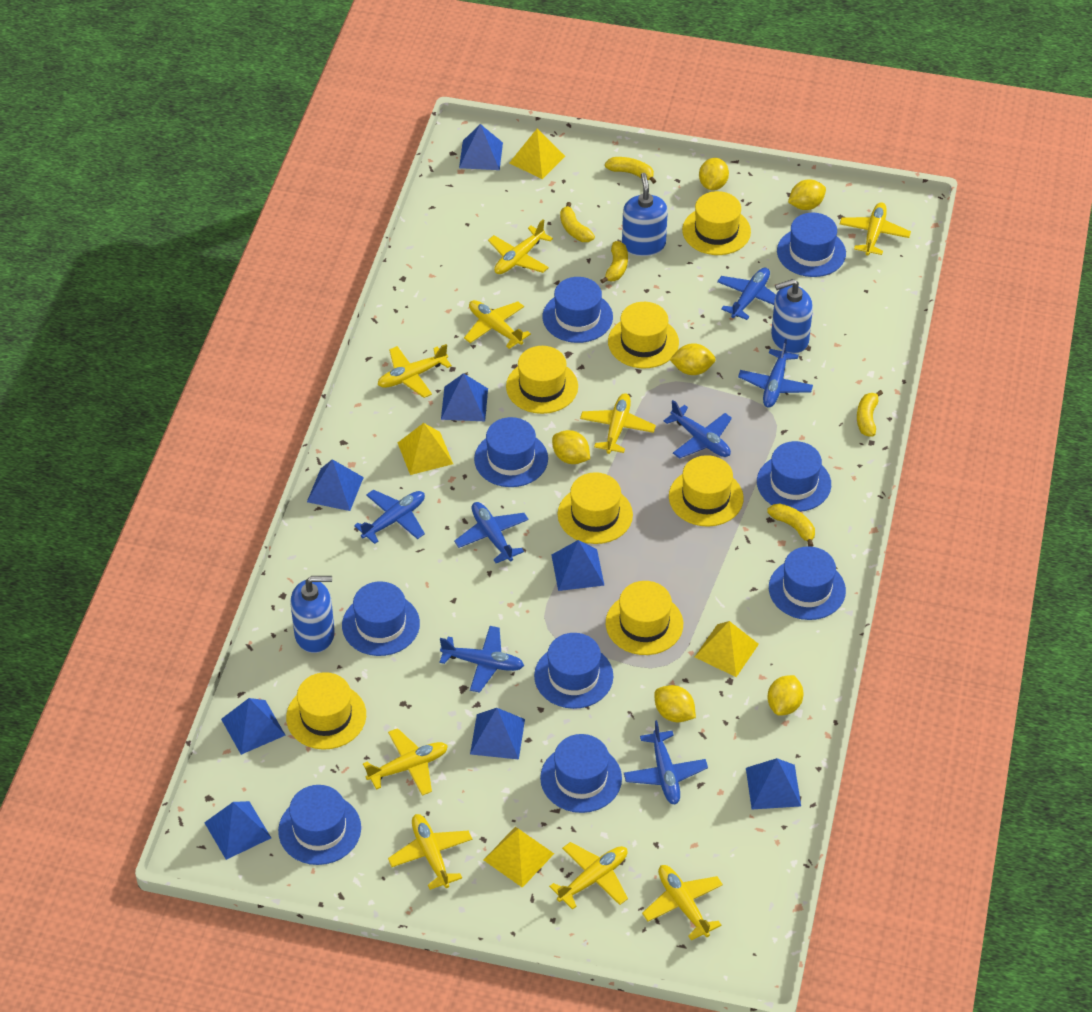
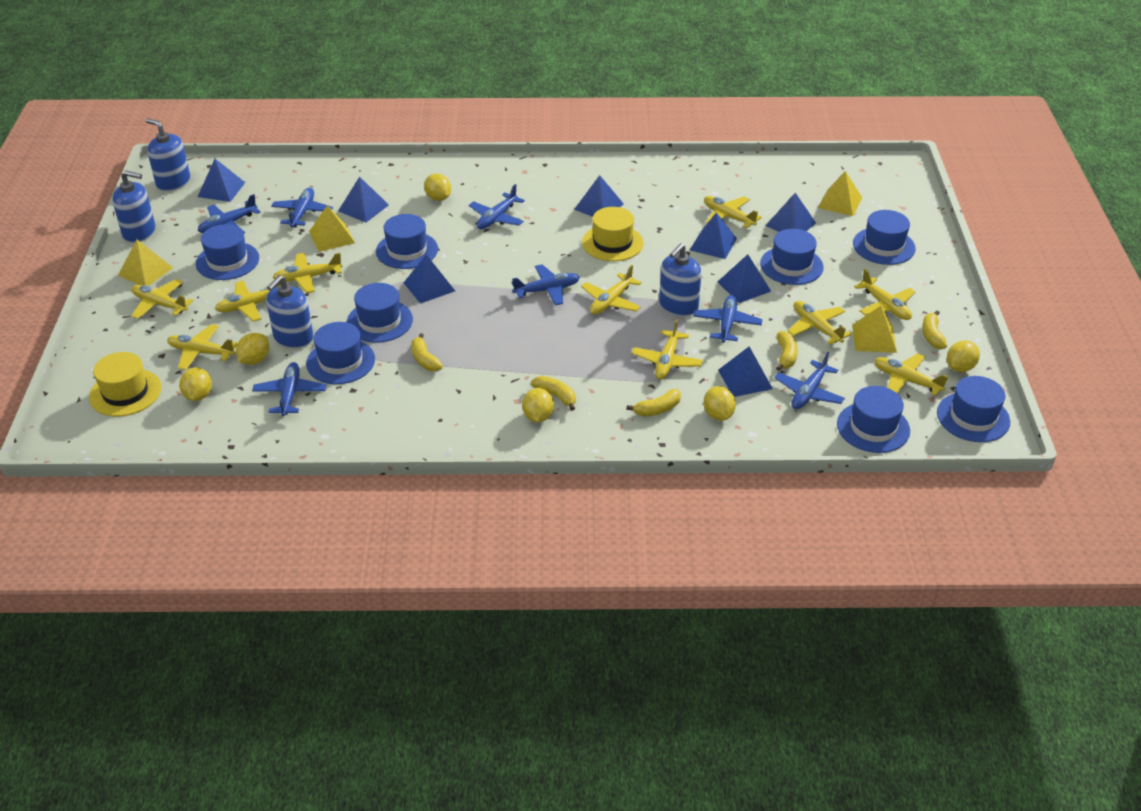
blue hat: [278,785,361,865] [342,581,420,656] [474,417,548,487] [534,633,613,709] [540,734,622,813] [542,277,613,343] [757,441,831,512] [769,546,846,620] [777,213,846,277] = 9 -> [196,224,259,280] [306,322,375,384] [347,283,413,343] [376,214,438,269] [760,229,824,285] [837,386,910,453] [853,210,916,265] [937,376,1010,442] = 8
blue soap dispenser: [290,576,335,653] [622,173,668,256] [771,279,813,354] = 3 -> [112,170,156,243] [146,118,190,191] [266,275,313,348] [659,243,702,316] = 4
yellow hat: [286,672,366,750] [506,346,578,414] [558,472,633,544] [606,581,683,655] [608,302,679,368] [669,455,744,527] [682,191,751,255] = 7 -> [89,352,161,417] [582,207,644,261] = 2
yellow plane: [363,728,448,796] [378,344,452,398] [388,814,472,890] [464,300,531,349] [488,219,553,274] [549,842,628,910] [580,393,656,454] [642,865,723,940] [840,202,911,255] = 9 -> [131,279,194,319] [167,324,238,370] [215,281,281,322] [273,253,343,293] [581,265,641,315] [632,319,703,380] [704,196,762,228] [787,301,852,345] [854,269,915,320] [874,353,948,396] = 10

